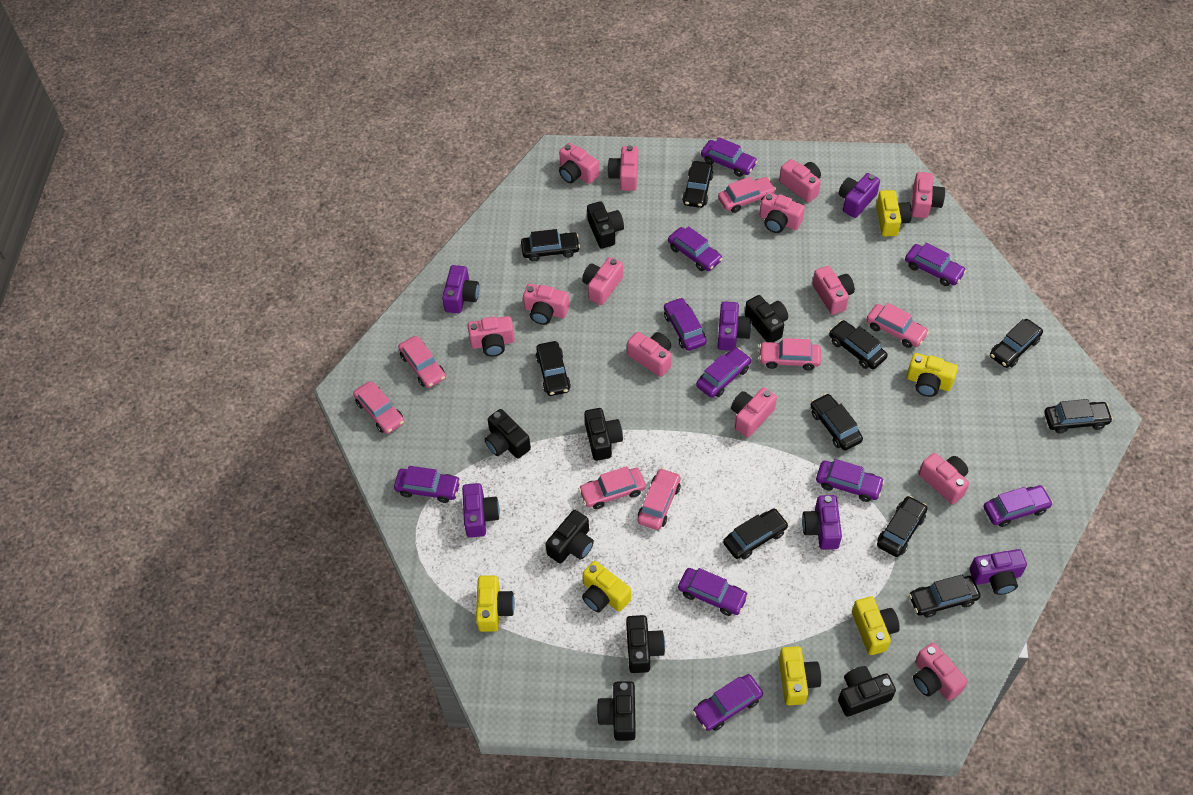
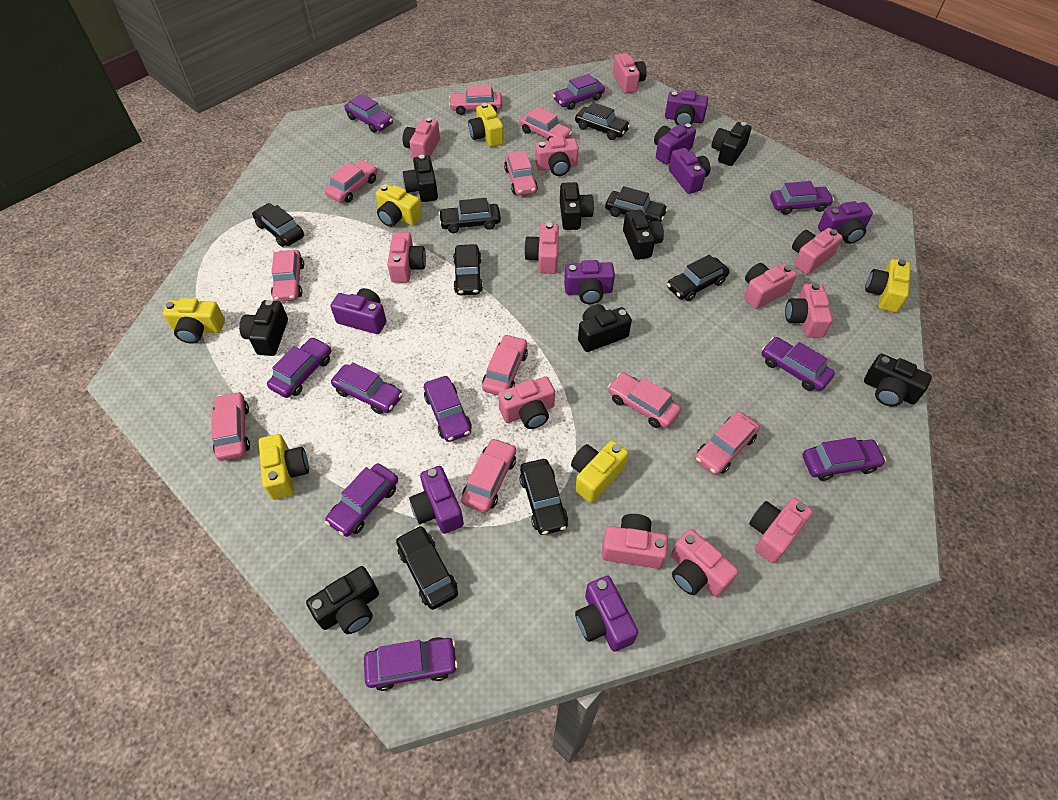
black car: [521,229,580,262] [536,341,571,396] [682,161,714,208] [723,508,789,559] [810,393,863,451] [829,320,888,369] [877,496,928,557] [909,574,980,618] [990,319,1043,368] [1044,399,1113,433] = 10 -> [252,203,304,247] [396,526,458,610] [438,198,501,233] [453,244,483,295] [519,459,568,535] [575,102,630,140] [605,186,668,222] [667,254,729,301] = 8
pink camera: [467,316,515,357] [523,284,569,325] [559,143,599,184] [582,257,623,305] [607,145,638,191] [627,332,672,377] [731,388,777,437] [760,192,805,233] [779,159,821,202] [812,266,855,315] [912,172,945,218] [913,642,968,701] [919,453,969,504] = 13 -> [387,232,426,283] [403,117,440,159] [498,376,555,429] [524,222,559,274] [535,136,579,176] [601,514,668,569] [613,53,647,93] [671,529,738,597] [744,263,797,309] [749,498,813,564] [785,283,833,338] [792,228,843,275] = 12
pink car: [353,381,404,434] [398,336,446,388] [579,466,646,509] [638,468,681,530] [718,177,776,213] [759,338,821,371] [866,303,929,348] = 7 -> [211,392,250,461] [271,250,304,302] [325,160,378,203] [449,85,502,115] [461,438,516,513] [482,334,528,395] [504,151,538,195] [519,107,572,141] [608,373,681,428] [695,412,760,475] = 10
purple camera: [442,265,479,313] [462,483,500,538] [717,301,752,351] [802,495,842,550] [838,173,880,218] [969,549,1027,595] = 6 -> [331,288,386,334] [409,466,464,534] [564,260,615,304] [575,575,638,652] [654,123,696,165] [665,90,708,125] [669,148,710,194] [818,201,873,244] = 8

